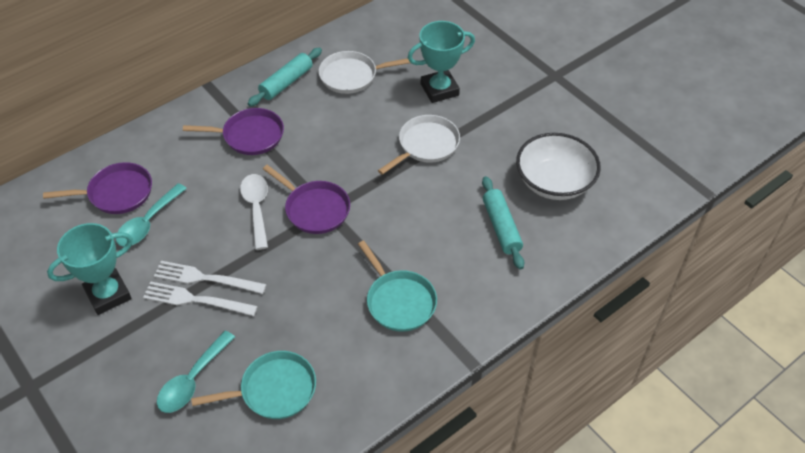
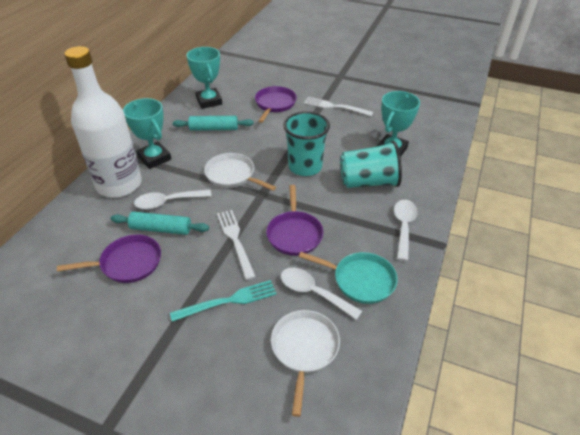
turquoise cup: none = 0 -> [283,111,330,176] [340,141,402,188] = 2
turquoise fork: none = 0 -> [170,280,277,322] = 1
turquoise pan: [191,351,316,419] [358,241,437,332] = 2 -> [299,252,398,304] = 1
turquoise spoon: [116,183,187,247] [157,331,235,413] = 2 -> none = 0
turquoise trophy: [47,223,133,315] [408,21,475,103] = 2 -> [123,98,171,169] [186,47,222,109] [377,91,420,157] = 3
white bottle: none = 0 -> [64,46,142,198] = 1
white bowl: [516,133,601,200] = 1 -> none = 0
white spoon: [240,174,268,250] = 1 -> [134,190,212,210] [281,268,362,320] [394,200,418,261] = 3

